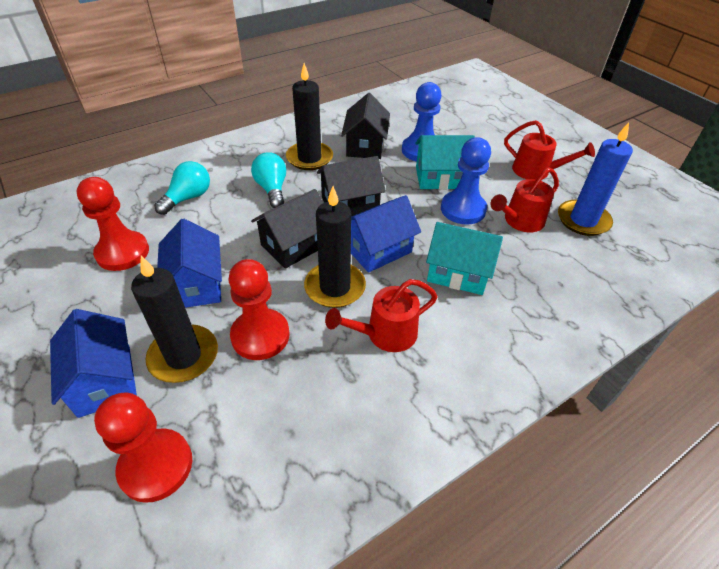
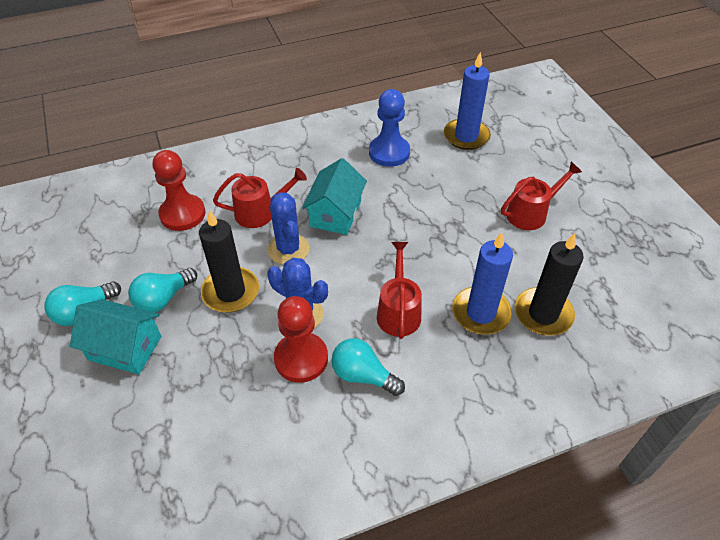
black candle: [131,256,218,383] [286,63,333,170] [304,186,366,308] = 3 -> [199,210,259,312] [515,233,584,336] = 2
black house: [251,189,323,269] [317,156,386,217] [341,93,390,159] = 3 -> none = 0
blue cactus: none = 0 -> [267,258,328,328] [268,192,309,265] = 2
blue candle: [558,123,633,236] = 1 -> [444,52,491,150] [452,232,513,335] = 2
blue house: [50,309,137,418] [157,219,222,308] [351,195,421,273] = 3 -> none = 0
blue pawn: [402,82,442,162] [441,137,491,225] = 2 -> [369,89,410,167] = 1
red pawn: [77,177,149,271] [94,393,192,503] [228,259,290,360] = 3 -> [153,150,205,231] [274,296,328,383] = 2
turquoise light bulb: [154,161,210,215] [251,152,286,208] = 2 -> [44,281,121,326] [128,268,197,313] [332,338,405,396] = 3

